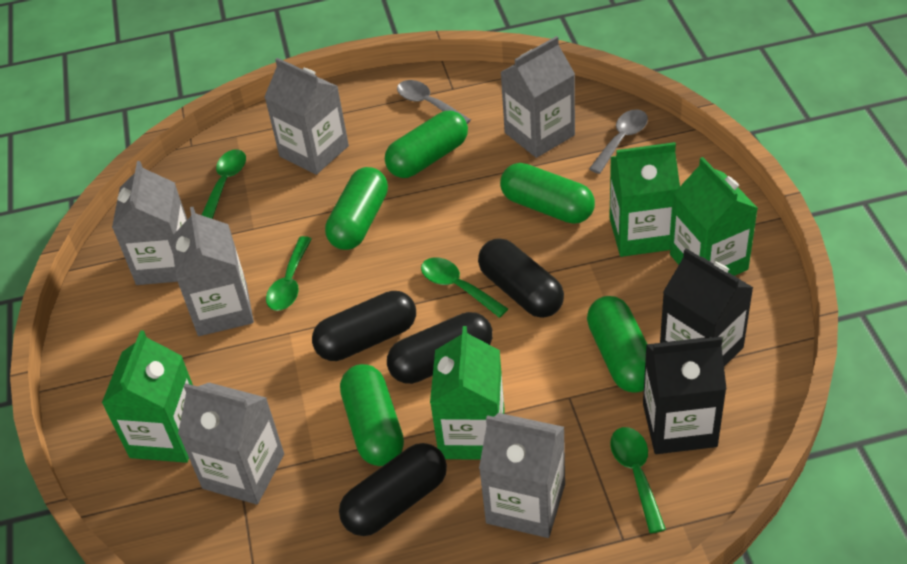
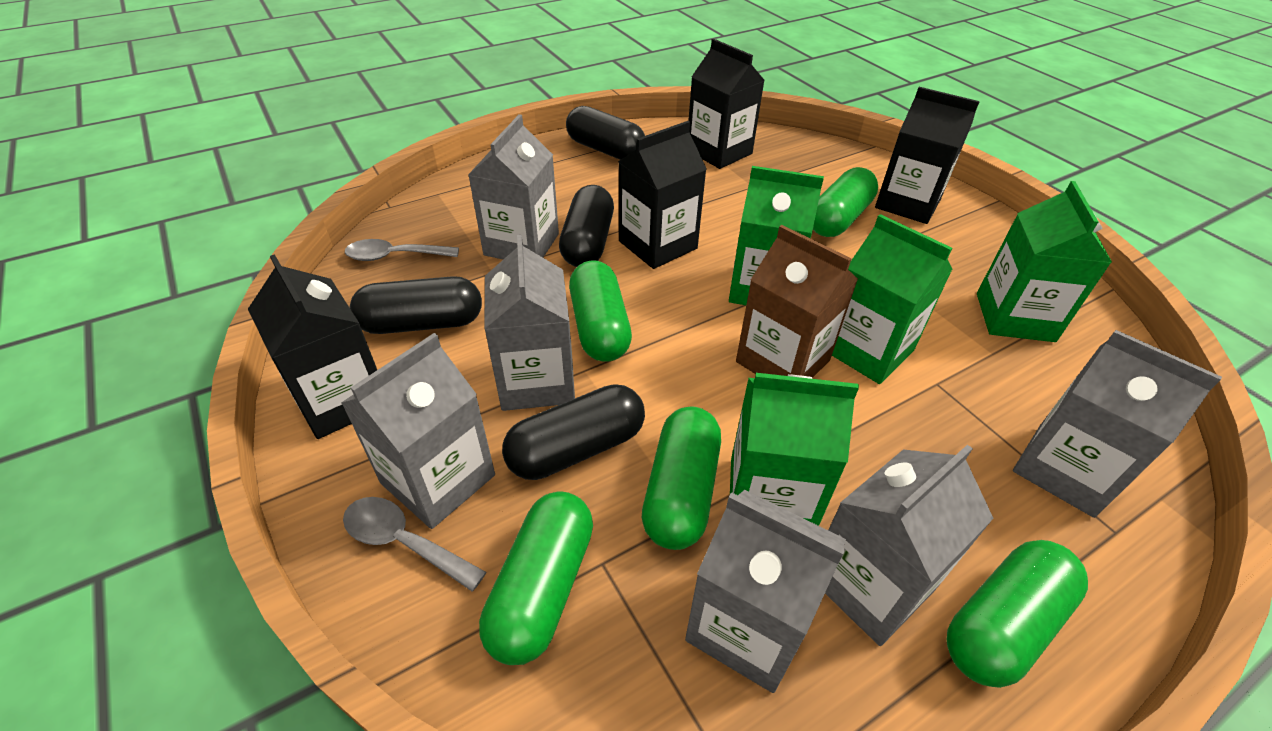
black carton: [643,337,727,454] [660,248,754,367] = 2 -> [248,254,377,439] [618,121,706,269] [688,39,765,169] [875,87,980,224] = 4
brown carton: none = 0 -> [736,225,858,378] = 1
green spoon: [202,149,246,219] [266,236,312,311] [421,257,508,318] [610,427,666,533] = 4 -> none = 0

